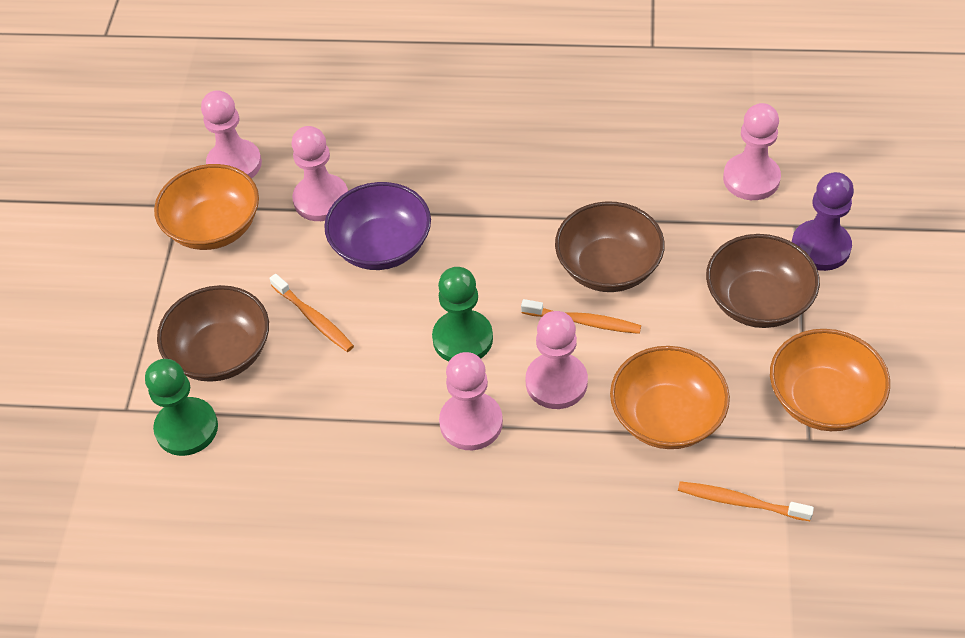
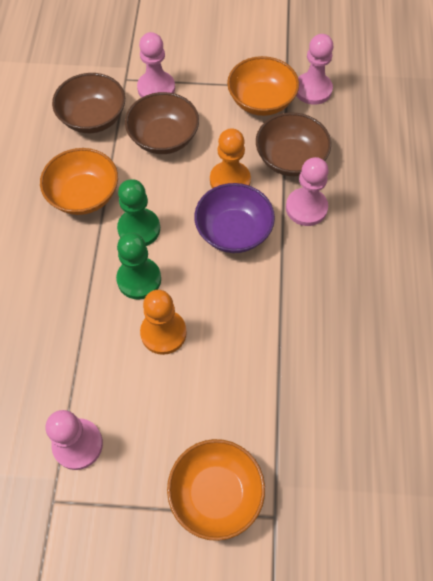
orange pawn: none = 0 -> [140,290,187,355] [210,128,251,188] = 2
orange toothbrush: [269,274,354,352] [521,299,641,334] [678,481,814,521] = 3 -> none = 0
pink pawn: [201,90,262,178] [292,126,348,221] [439,352,503,450] [526,311,588,409] [723,103,781,200] = 5 -> [46,410,103,470] [137,32,175,98] [286,157,329,226] [296,34,334,105] = 4
purple pawn: [792,172,854,271] = 1 -> none = 0

